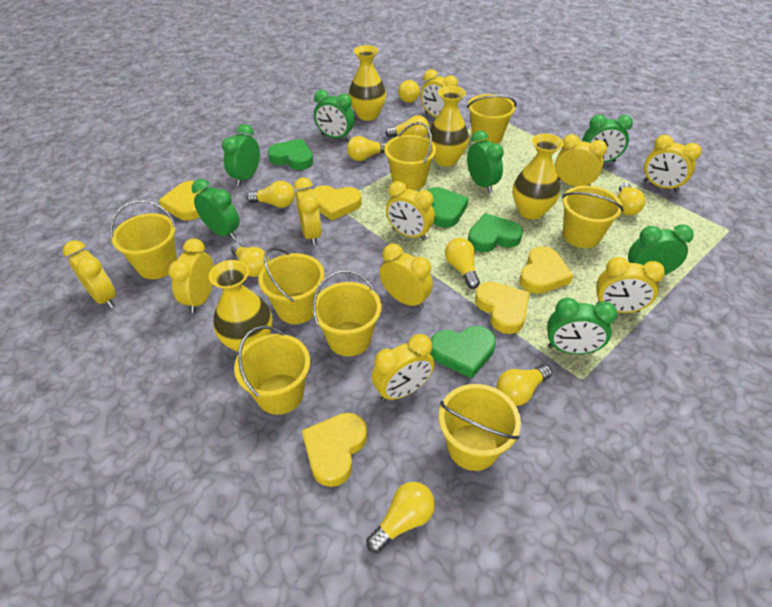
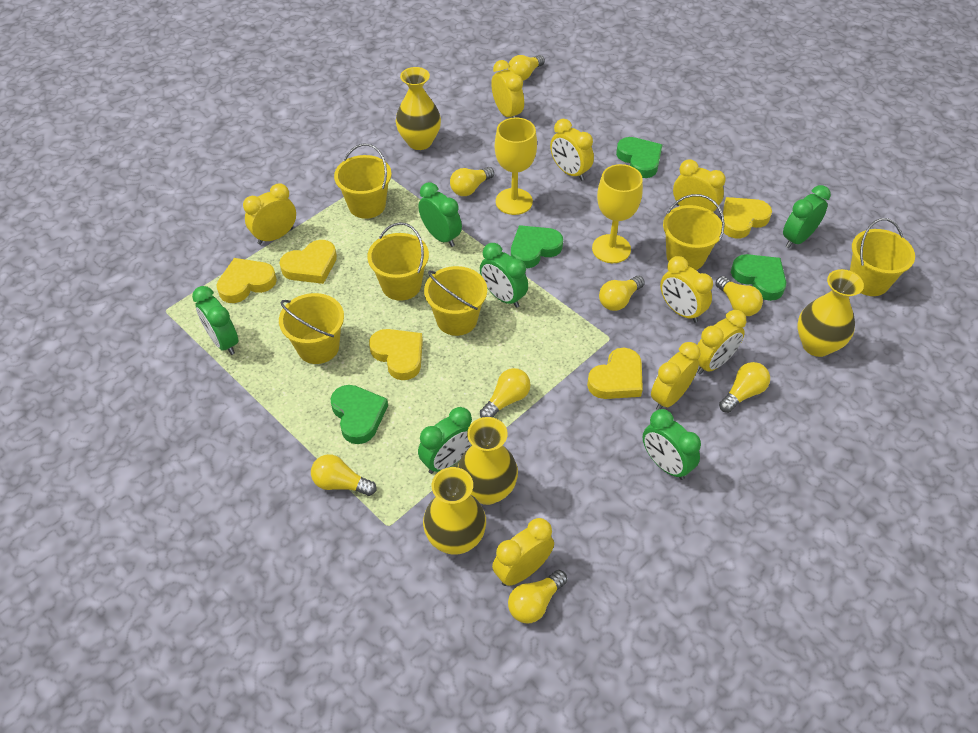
green clock: [192,179,239,240] [222,124,260,186] [314,90,355,140] [467,131,504,193] [547,298,617,354] [582,115,633,163] [628,224,694,275] = 7 -> [192,286,238,355] [418,407,472,474] [419,182,462,247] [480,243,528,308] [643,409,701,480] [783,185,831,248] = 6
yellow bucket: [110,200,177,279] [234,326,310,415] [258,248,325,324] [312,270,382,356] [384,122,436,191] [439,384,521,471] [467,94,517,144] [562,185,623,248] = 8 -> [279,293,344,364] [334,144,392,219] [367,222,429,301] [424,266,487,336] [663,194,725,270] [850,218,915,296] = 6
yellow clock: [63,240,116,308] [168,238,214,313] [294,178,322,246] [372,334,434,401] [380,244,433,309] [386,181,435,240] [421,69,458,117] [555,134,607,187] [596,257,665,313] [644,135,702,192] = 10 -> [243,183,296,245] [491,60,524,118] [492,518,554,586] [550,119,594,181] [651,342,701,410] [660,256,713,323] [673,160,726,212] [697,310,746,375] = 8
yellow goblet: none = 0 -> [495,117,537,215] [592,164,643,263] = 2
yellow light bulb: [231,243,269,277] [247,181,295,208] [347,136,387,161] [367,482,435,553] [385,115,429,137] [398,80,420,103] [445,238,480,289] [497,364,552,406] [617,183,645,216] = 9 -> [311,454,376,496] [450,167,494,196] [480,368,531,418] [508,55,545,81] [508,570,567,623] [599,276,645,311] [715,276,763,316] [719,362,770,413] = 8

